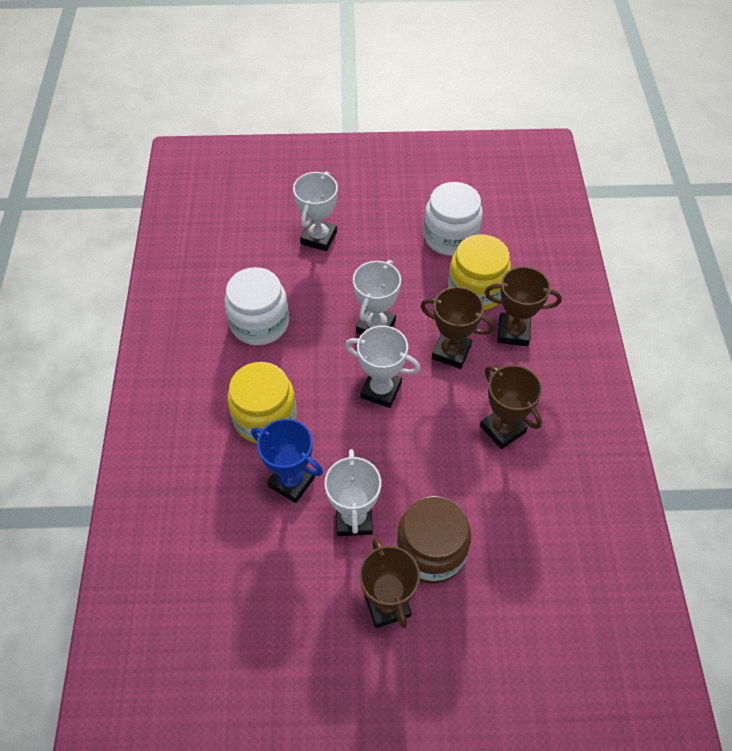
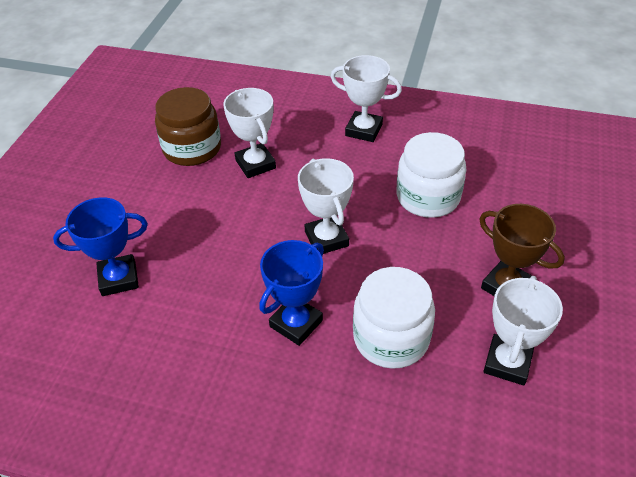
blue trophy: [251,419,323,503] = 1 -> [53,197,148,296] [259,240,324,346] = 2
brown trophy: [359,537,420,628] [420,287,494,369] [480,365,542,449] [485,267,562,346] = 4 -> [479,204,565,296] = 1
yellow jar: [227,362,297,443] [448,234,511,310] = 2 -> none = 0

